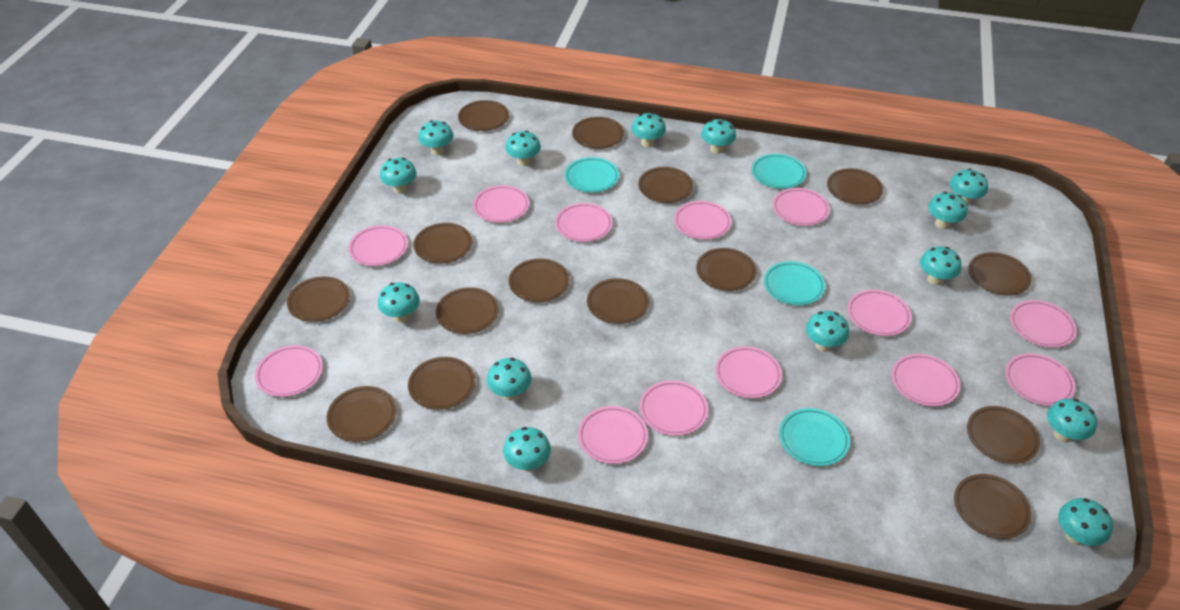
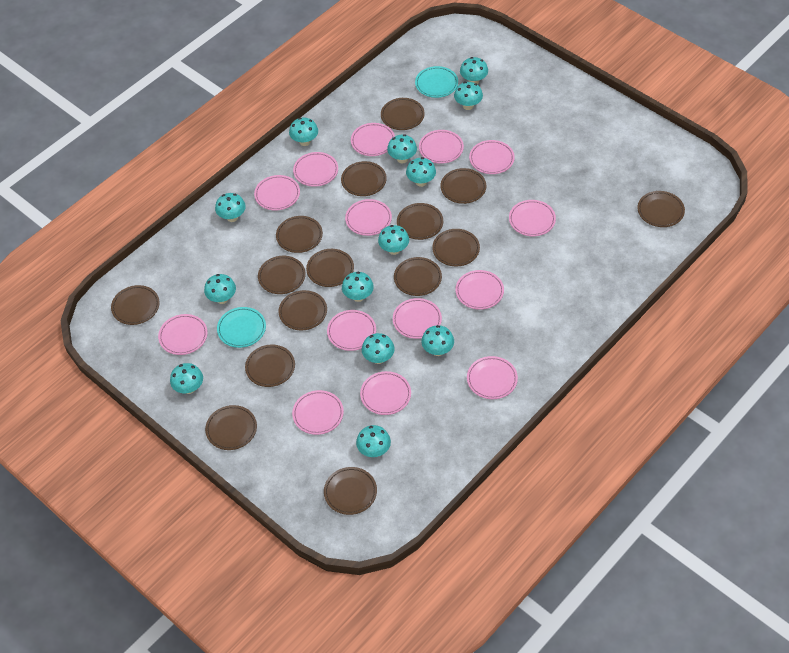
pink plate: [255,345,323,397] [348,225,408,266] [473,185,529,223] [555,203,613,242] [578,406,648,464] [640,380,708,436] [674,201,732,240] [715,346,782,398] [773,188,830,226] [847,290,912,336] [892,354,960,407] [1005,353,1076,406] [1010,300,1077,348] = 13 -> [158,314,208,355] [254,175,300,211] [292,390,344,435] [293,152,338,187] [327,310,376,351] [345,199,392,236] [351,123,395,156] [360,371,411,415] [393,298,442,339] [419,130,464,164] [455,270,504,310] [467,356,518,399] [469,140,515,174] [509,200,556,236] = 14
turquoise mushroom: [378,282,420,322] [380,158,417,194] [418,120,453,155] [487,358,531,400] [503,427,551,472] [505,131,541,166] [631,113,666,148] [701,119,736,154] [806,311,849,352] [920,246,961,285] [928,192,968,229] [950,169,988,206] [1047,399,1097,442] [1058,498,1113,546] = 14 -> [170,363,203,394] [204,274,236,304] [215,193,246,222] [289,118,318,146] [342,272,374,302] [356,425,391,457] [362,333,395,364] [378,225,409,255] [387,134,417,163] [406,157,436,187] [421,325,454,356] [454,82,483,110] [460,57,488,84] = 13
turquoise plate: [565,157,619,193] [752,154,806,189] [764,261,825,305] [779,408,850,466] = 4 -> [217,307,266,348] [415,66,458,98] = 2

